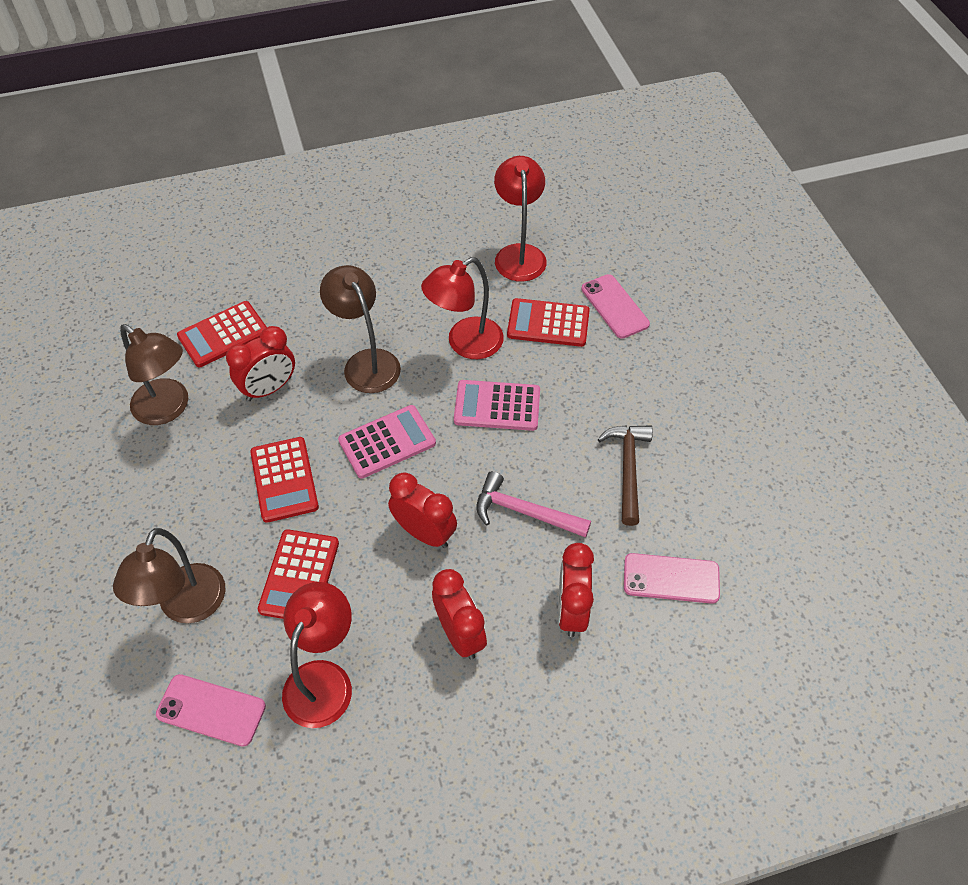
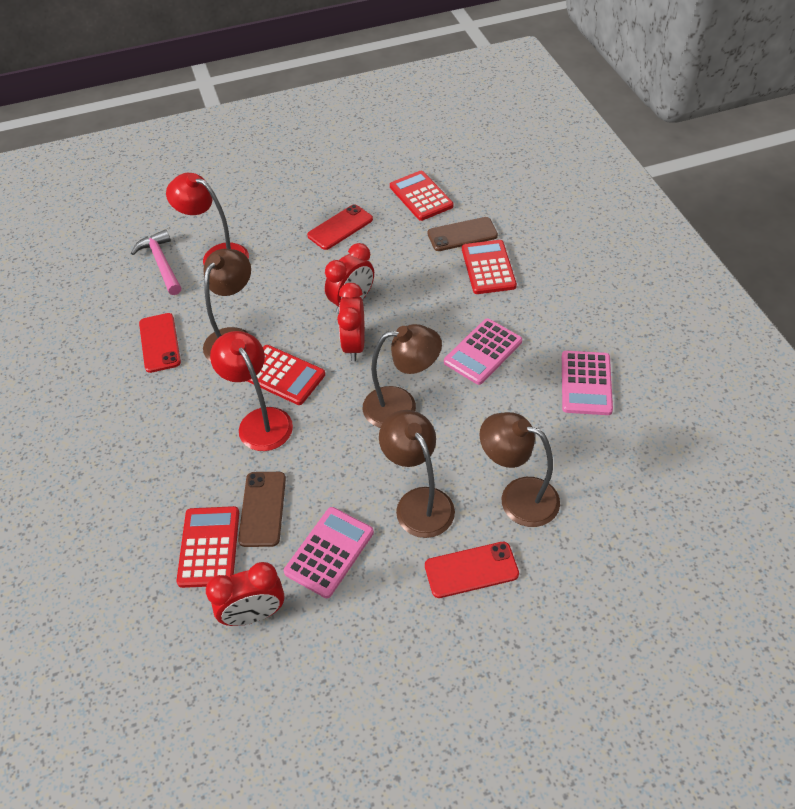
brown hammer: [598,425,653,526] = 1 -> none = 0
brown lamp: [113,528,226,623] [120,324,188,425] [320,265,401,393] = 3 -> [203,249,251,362] [363,324,442,428] [379,410,455,538] [479,412,560,527] = 4
brown phone: none = 0 -> [238,472,286,547] [428,217,498,251] = 2
pink calculator: [338,405,436,479] [454,380,540,431] = 2 -> [284,507,374,598] [444,318,522,385] [562,351,613,415] = 3
pink phone: [156,674,266,747] [581,274,650,339] [624,553,720,604] = 3 -> none = 0
red clock: [226,326,295,401] [388,473,457,548] [432,569,487,659] [558,543,594,637] = 4 -> [206,562,284,626] [325,243,374,314] [337,283,365,361] = 3
red lamp: [282,582,352,728] [421,257,504,359] [494,156,547,282] = 3 -> [166,173,249,265] [210,331,293,451] = 2
red phone: none = 0 -> [139,313,181,373] [307,204,373,250] [425,542,519,598] = 3

